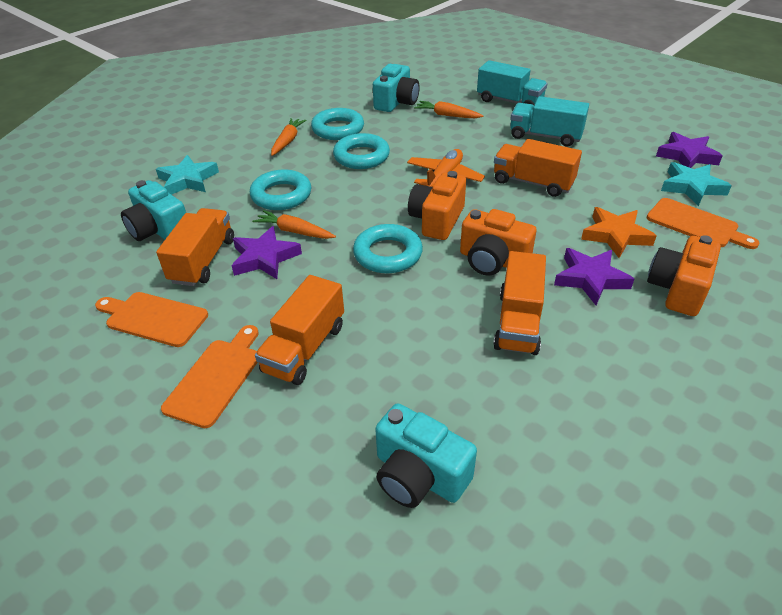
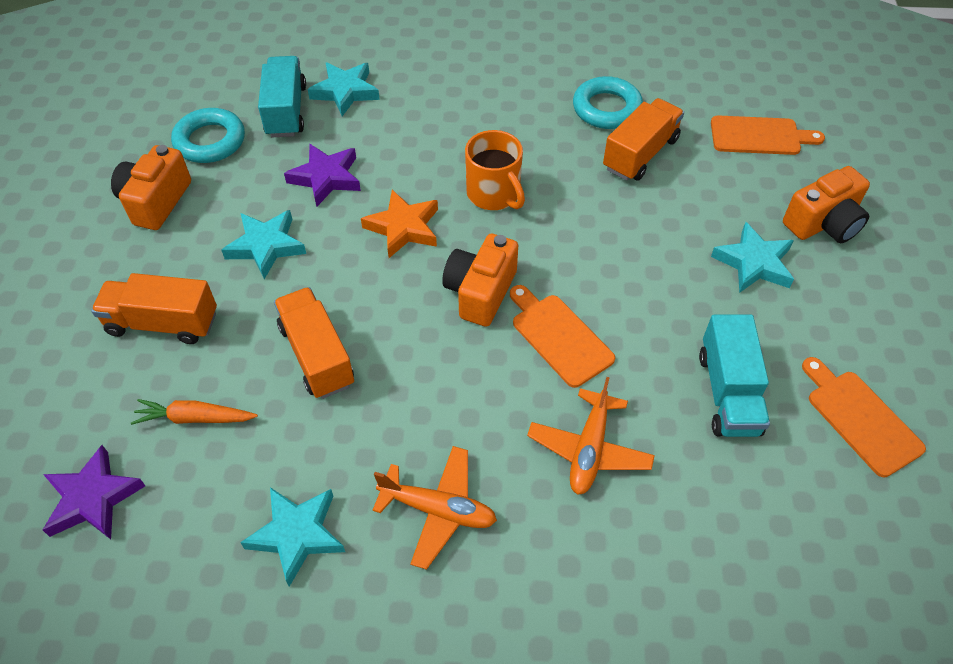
orange carrot: [252,210,336,239] [271,118,306,156] [414,101,483,118] = 3 -> [131,399,258,425] = 1
orange mug: none = 0 -> [465,130,525,210] = 1
orange plane: [407,149,485,187] = 1 -> [373,446,497,570] [527,377,655,495] = 2
orange truck: [156,208,234,286] [255,275,344,385] [493,251,546,355] [494,139,582,197] = 4 -> [91,273,217,344] [274,287,354,399] [603,98,684,181] = 3
purple star: [232,226,302,279] [554,248,634,305] [656,132,722,168] = 3 -> [43,445,145,539] [284,144,361,207] = 2
turquoise camera: [121,180,186,241] [373,64,420,112] [375,403,477,508] = 3 -> none = 0
turquoise ring: [250,170,311,210] [311,108,364,140] [333,133,390,169] [353,224,423,273] = 4 -> [171,108,245,163] [573,76,643,129] = 2
turquoise star: [156,155,219,195] [661,162,732,206] = 2 -> [221,210,306,279] [240,487,345,587] [308,62,380,116] [711,222,794,293] = 4

